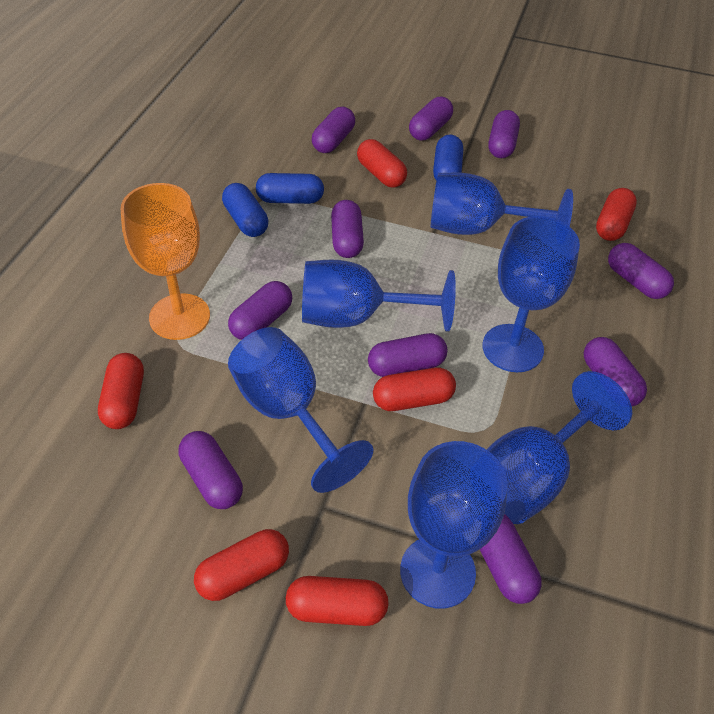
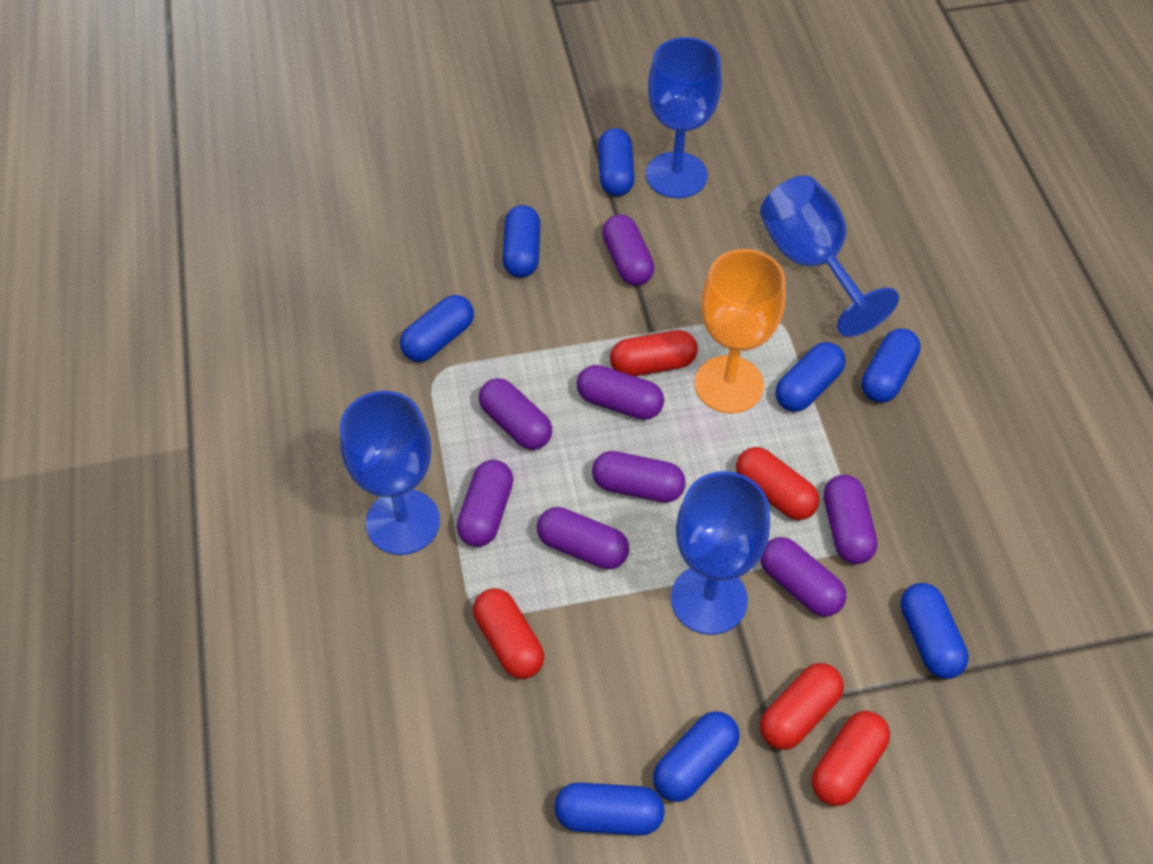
blue capsule: [222,183,268,237] [256,173,324,204] [433,135,463,181] = 3 -> [400,295,474,362] [503,205,540,278] [554,782,665,836] [598,128,635,196] [653,711,740,802] [776,342,846,412] [862,328,921,403] [900,583,969,679] = 8
blue goblet: [228,327,374,493] [302,260,456,332] [400,441,508,609] [431,173,573,235] [483,216,580,372] [487,371,632,524] = 6 -> [340,391,440,555] [646,37,722,198] [671,471,770,635] [760,175,899,337] = 4
purple capsule: [179,431,243,509] [228,281,292,340] [312,107,355,153] [331,200,364,258] [368,333,448,377] [409,97,453,141] [480,514,542,604] [488,110,520,158] [584,337,647,406] [608,243,674,299] = 10 -> [457,460,513,547] [479,378,552,450] [537,507,629,569] [577,365,664,420] [592,451,686,503] [602,215,655,286] [760,537,847,617] [824,475,877,564] = 8
red capsule: [98,353,144,429] [194,529,289,601] [286,576,389,626] [357,139,407,188] [373,368,456,411] [596,188,637,241] = 6 -> [473,588,544,679] [610,330,698,376] [736,447,820,520] [760,663,844,750] [812,711,890,806] = 5

